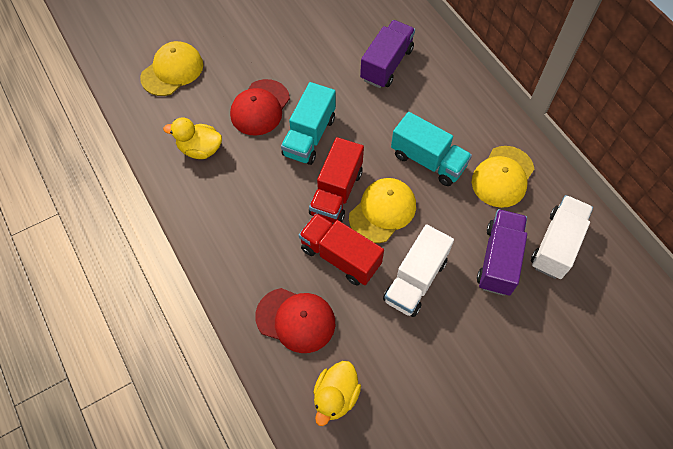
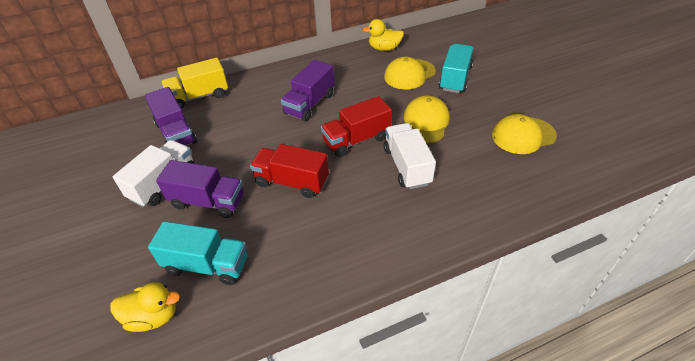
purple truck: [360,20,415,88] [477,209,527,296] = 2 -> [145,87,197,146] [156,160,244,218] [281,60,334,121] = 3
red cap: [230,79,290,136] [255,288,335,353] = 2 -> none = 0
yellow truck: none = 0 -> [161,58,228,109] = 1

